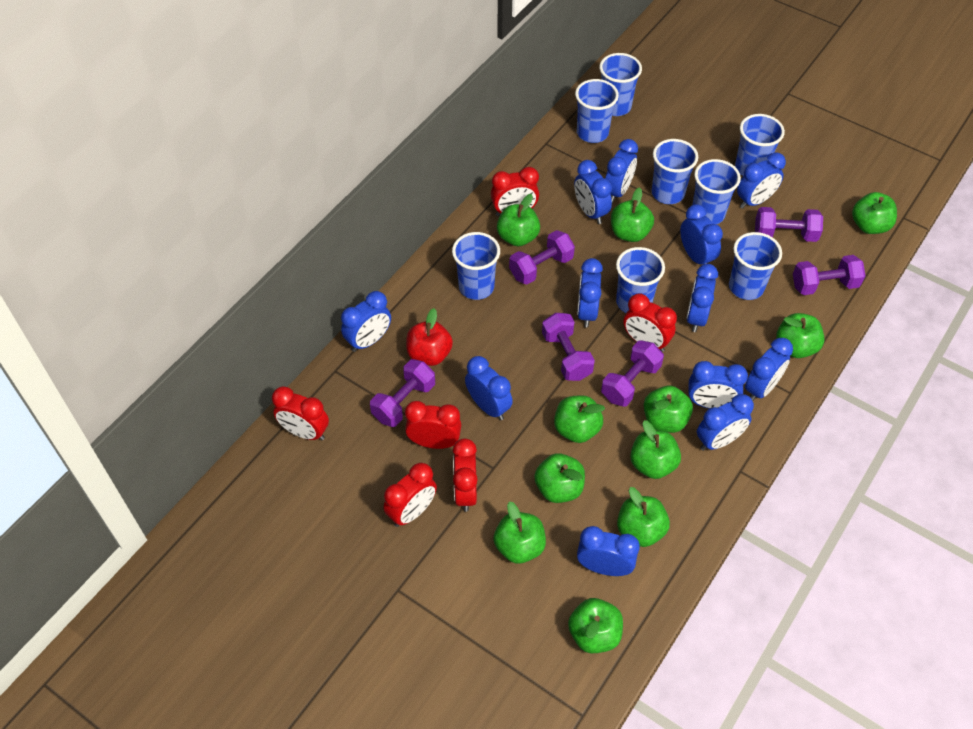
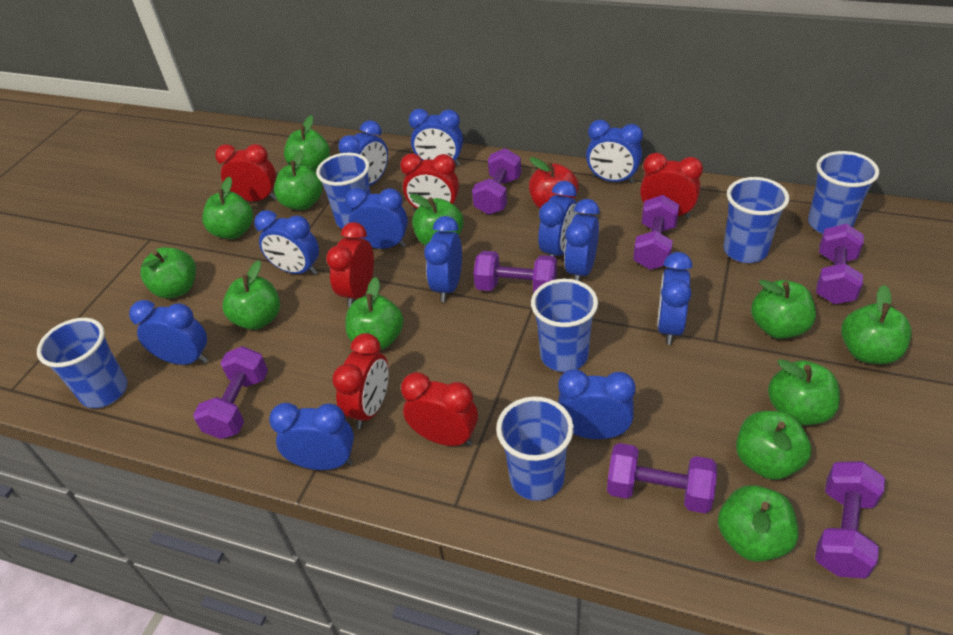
blue cup: [452,232,500,300] [575,79,619,143] [599,53,642,116] [616,247,665,313] [651,139,698,204] [692,159,741,224] [729,232,782,300] [735,114,785,176] = 8 -> [37,318,128,408] [316,153,371,229] [496,396,574,501] [531,278,598,372] [723,177,789,263] [808,151,879,234] = 6
green apple: [494,501,546,564] [497,194,540,246] [534,453,585,503] [554,395,605,443] [568,598,623,653] [611,187,654,242] [617,487,670,547] [630,420,681,479] [644,386,693,433] [776,313,824,358] [852,192,897,234] = 11 -> [140,247,196,299] [202,176,253,239] [222,260,280,330] [274,149,323,210] [284,115,330,172] [346,277,404,350] [410,194,464,246] [718,485,798,562] [736,411,811,480] [751,280,816,339] [768,359,840,425] [841,285,912,364] = 12
purple dumbbell: [370,359,435,427] [509,230,575,284] [542,313,595,381] [601,340,664,406] [755,207,823,242] [793,255,866,295] = 6 -> [193,346,268,439] [472,148,521,215] [474,251,557,292] [607,443,717,513] [633,195,679,270] [815,461,885,579] [816,224,864,304] = 7

